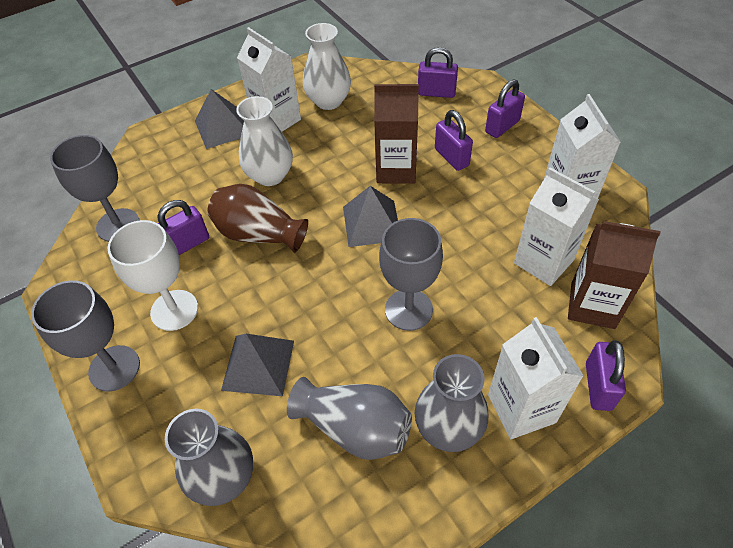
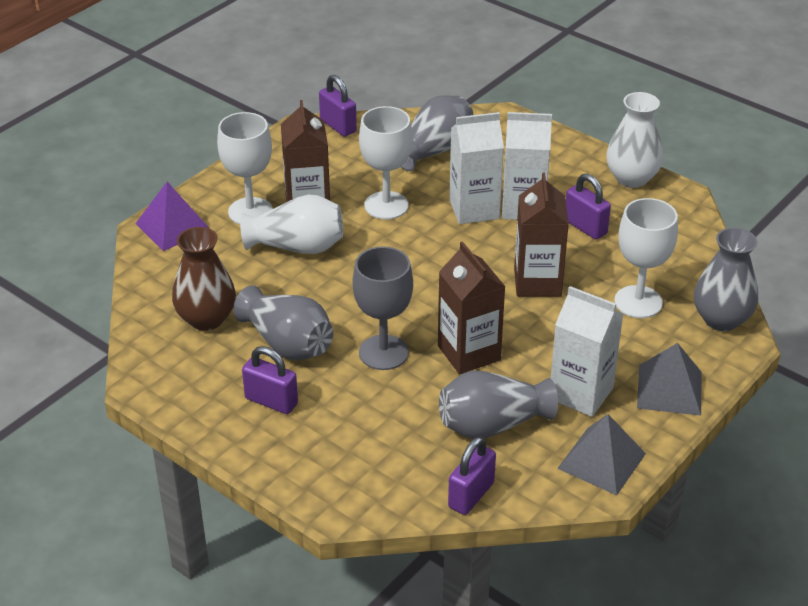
brown carton: [374,84,419,184] [568,221,660,329] = 2 -> [281,100,330,202] [438,241,506,374] [514,173,569,297] = 3
grey goblet: [31,280,140,392] [50,135,140,242] [379,218,443,331] = 3 -> [353,246,413,370] = 1
grey pyramid: [195,89,244,149] [221,334,294,396] [343,186,398,247] = 3 -> [557,414,646,495] [637,343,702,416] = 2
grey vase: [165,409,253,506] [287,377,412,460] [414,354,488,452] = 3 -> [233,285,333,361] [401,96,473,171] [439,370,558,439] [694,227,758,331] = 4
purple padlock: [157,200,209,255] [418,47,458,98] [435,110,473,171] [485,79,525,138] [586,340,626,411] = 5 -> [242,346,298,414] [319,75,357,137] [448,437,496,515] [566,174,611,240] = 4
purple pyramid: none = 0 -> [135,182,210,251] = 1
white carton: [237,27,301,132] [488,317,584,439] [514,167,599,286] [544,94,621,199] = 4 -> [449,112,504,224] [502,112,552,220] [551,286,623,417] = 3
white goblet: [107,220,198,331] = 1 -> [217,112,273,224] [359,106,413,219] [614,198,678,318] = 3

